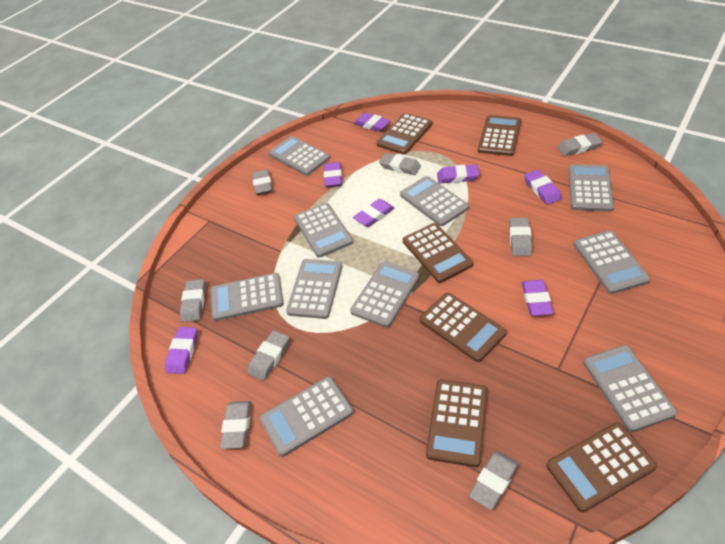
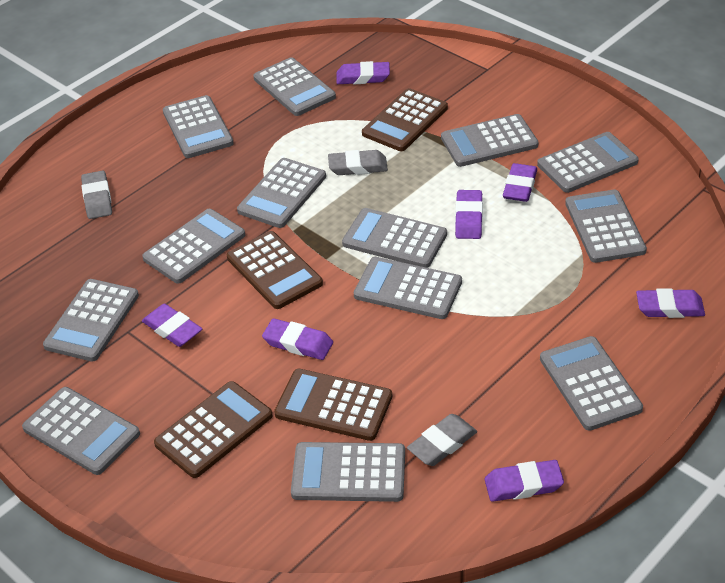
brown calculator: [377,113,432,155] [403,223,473,283] [419,293,506,362] [426,380,487,467] [478,115,521,156] [546,422,657,512] = 6 -> [154,381,273,478] [227,231,323,309] [274,369,392,441] [362,88,448,151] = 4
grey calculator: [211,273,283,321] [260,377,354,457] [269,136,330,176] [286,259,342,319] [294,203,353,258] [350,261,420,328] [400,176,469,226] [569,164,614,212] [574,231,650,294] [583,345,677,432] = 10 -> [22,387,140,475] [43,279,139,362] [142,209,245,284] [163,95,234,158] [237,158,326,228] [253,57,336,116] [291,442,405,502] [342,208,447,268] [354,257,462,319] [441,114,539,167] [537,132,639,193] [540,336,643,431] [565,189,647,263] = 13
grey eraser: [180,279,206,322] [220,401,251,449] [247,330,289,381] [252,169,273,195] [379,153,421,175] [469,451,519,510] [509,218,532,256] [557,133,602,156] = 8 -> [81,171,112,219] [328,150,388,175] [407,414,477,466] = 3

